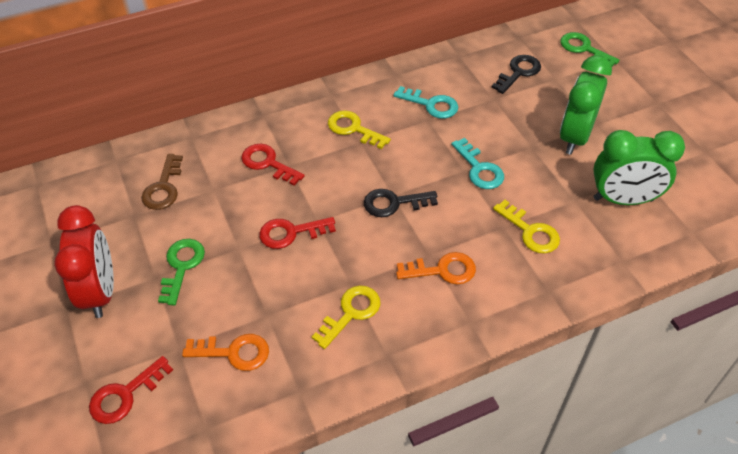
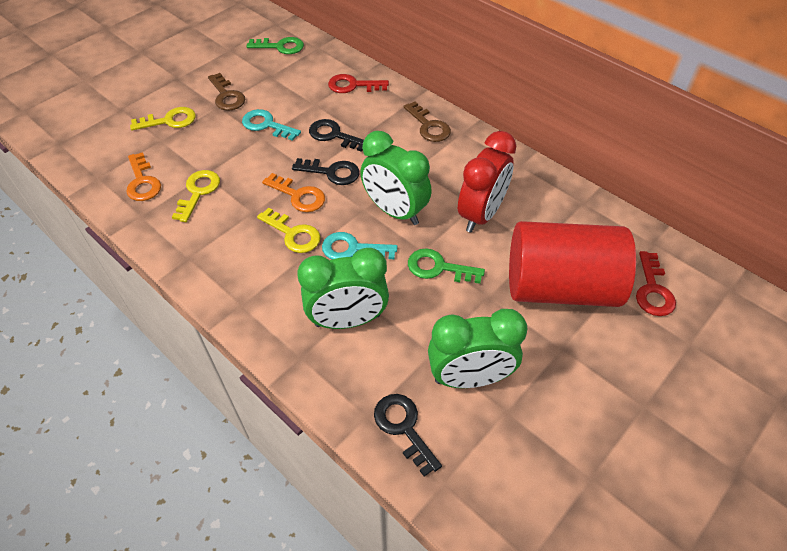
black key: [364,189,438,217] [491,55,541,94] = 2 -> [292,158,360,185] [309,119,364,152] [374,394,442,477] = 3
brown key: [141,154,183,210] = 1 -> [208,73,245,110] [404,101,451,142] = 2
green clock: [560,55,612,155] [593,130,685,205] = 2 -> [297,248,389,329] [360,131,432,225] [428,309,528,388] = 3
red cylinder: none = 0 -> [509,221,636,307] = 1
red key: [89,356,173,424] [241,143,305,185] [259,217,336,249] = 3 -> [328,74,389,93] [636,251,676,316] = 2

